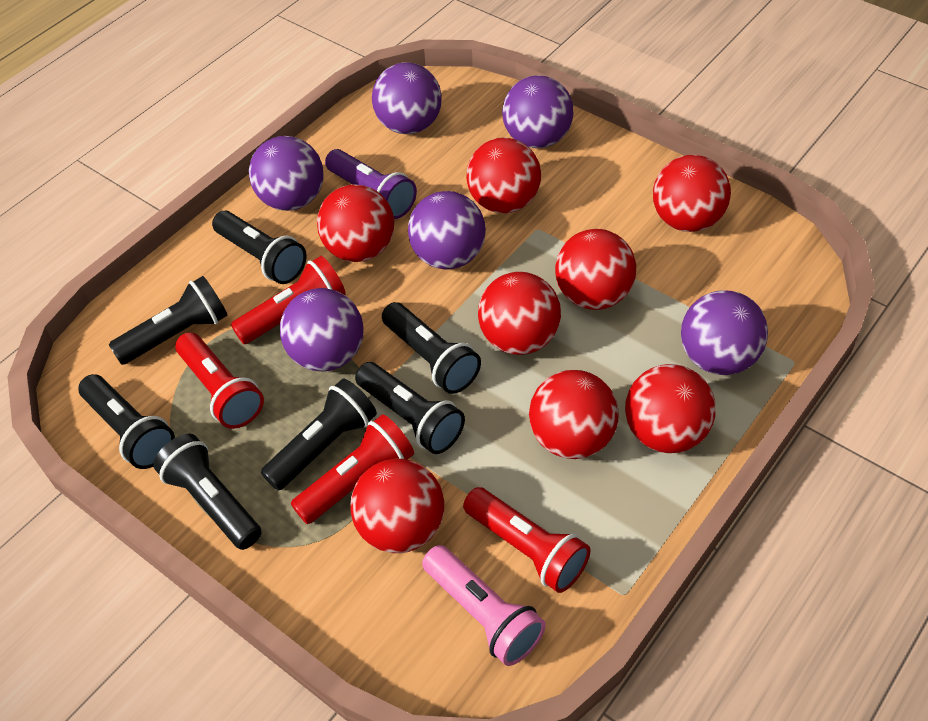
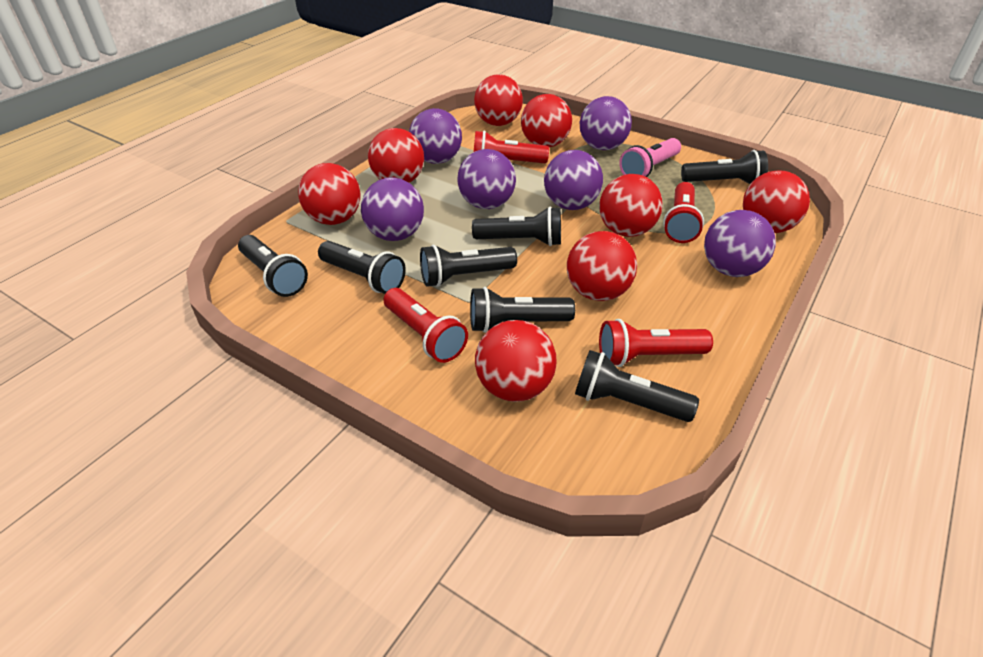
purple flashlight: [325,149,417,219] = 1 -> none = 0

